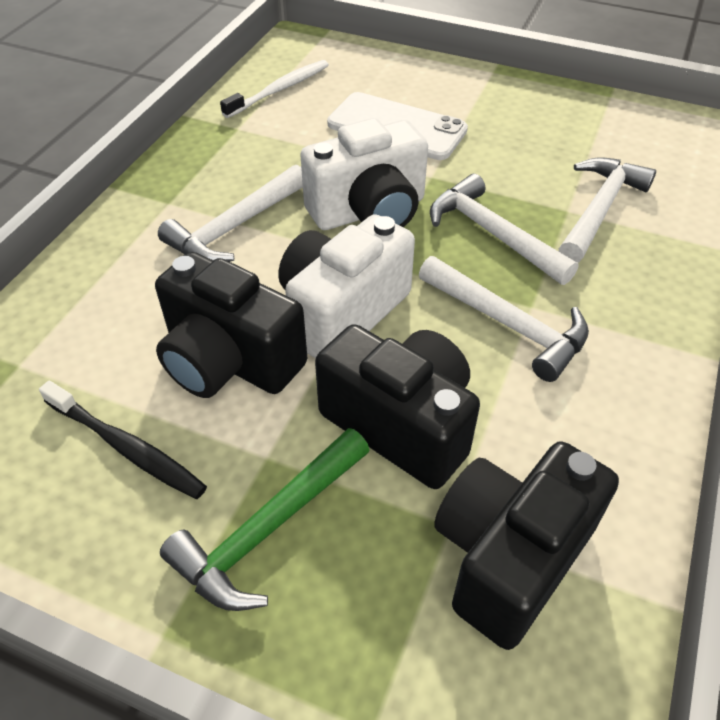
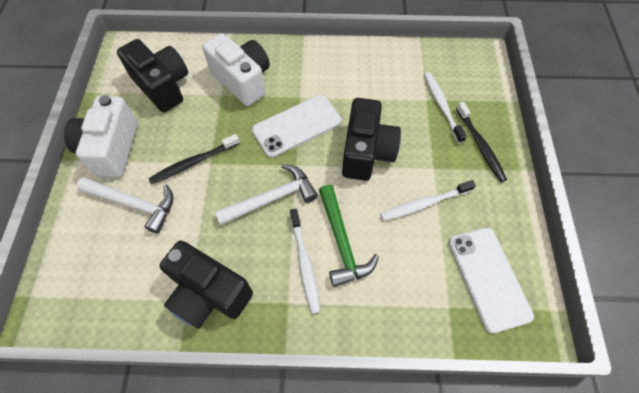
black toothbrush: [39,381,207,499] = 1 -> [149,134,240,184] [456,102,507,182] = 2
white hammer: [158,165,303,262] [419,256,589,382] [430,174,578,285] [559,157,656,263] = 4 -> [77,177,174,234] [215,164,318,225] = 2
white phone: [327,92,468,160] = 1 -> [252,95,341,158] [448,228,534,333] = 2
white toothbrush: [220,60,329,118] = 1 -> [290,209,320,314] [380,180,476,221] [424,72,467,143] = 3

